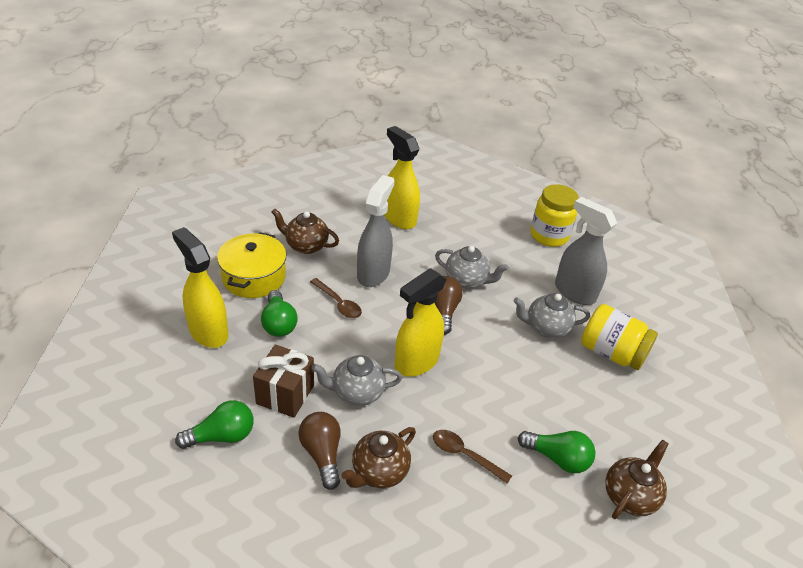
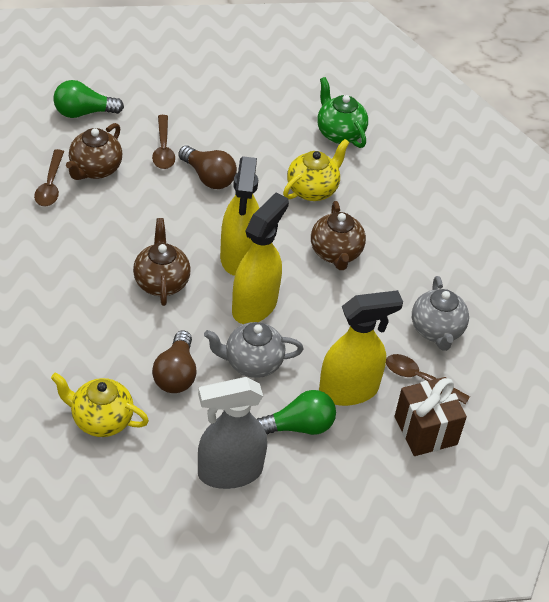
brown spoon: [310,278,362,318] [433,430,512,484] = 2 -> [34,149,64,206] [152,115,175,169] [386,354,470,404] = 3
green light bulb: [175,400,254,449] [261,290,298,337] [518,431,596,473] = 3 -> [53,80,124,118] [257,390,336,435] = 2
green teapot: none = 0 -> [317,77,368,148] = 1
grey spray bottle: [357,175,394,287] [555,197,617,305] = 2 -> [198,377,267,489] = 1
grey teapot: [312,355,402,406] [435,246,508,289] [514,293,590,338] = 3 -> [204,322,303,378] [412,276,469,351] = 2
yellow jar: [530,184,579,247] [581,304,658,370] = 2 -> none = 0
yellow pot: [217,232,287,298] = 1 -> none = 0
yellow teapot: none = 0 -> [51,373,149,437] [283,139,350,201] = 2

